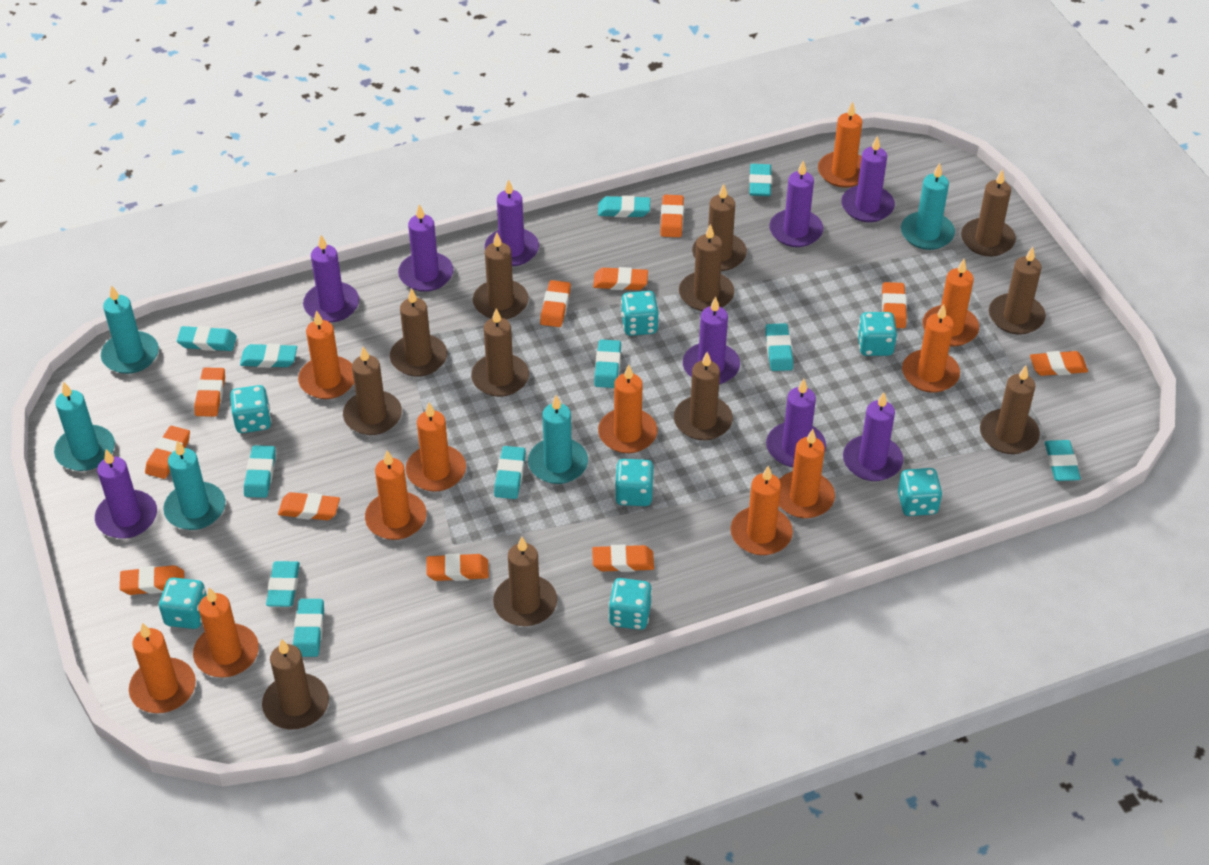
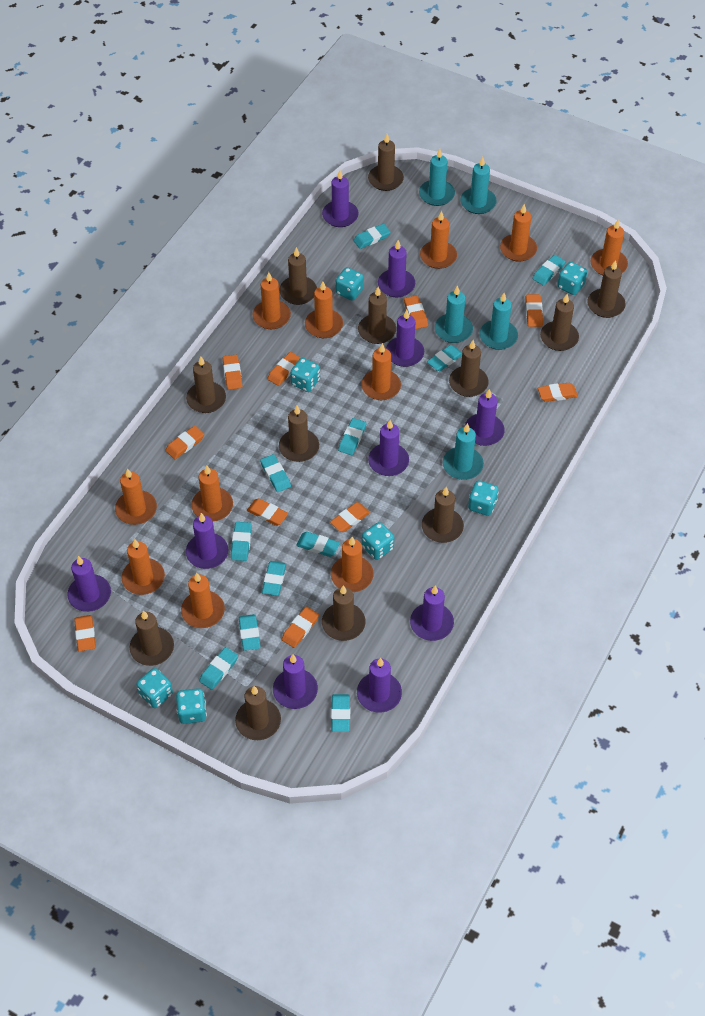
orange eraser: [120,565,184,595] [145,426,190,479] [194,368,225,417] [278,492,340,520] [426,553,489,581] [540,280,571,327] [592,544,654,572] [593,267,648,290] [660,195,684,237] [882,282,907,328] [1030,351,1088,376] = 11 -> [74,615,96,651] [165,426,204,459] [223,355,242,390] [247,498,288,526] [267,352,301,386] [281,606,319,648] [330,502,370,532] [404,295,428,329] [525,294,543,327] [538,383,578,402] = 10
purple candle: [95,449,157,539] [303,235,359,323] [398,204,454,292] [485,179,539,266] [683,296,740,384] [766,379,826,467] [769,161,823,247] [841,135,895,222] [843,392,903,481] = 9 -> [67,556,111,612] [186,513,228,569] [273,655,318,709] [322,170,358,227] [357,658,402,713] [368,420,409,476] [378,240,415,297] [386,310,424,367] [410,585,454,641] [464,389,505,446] = 10

